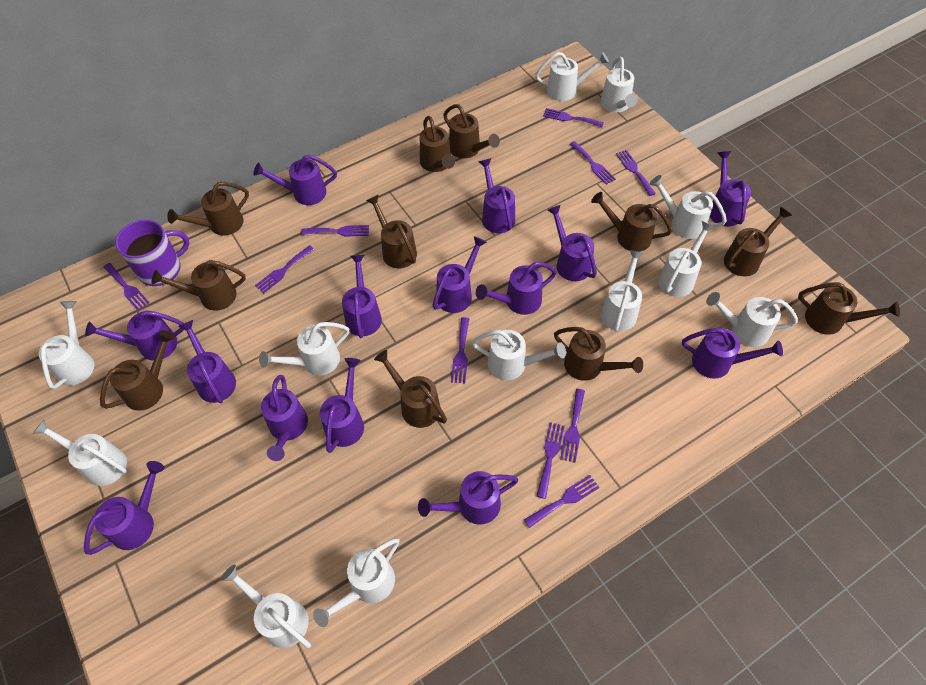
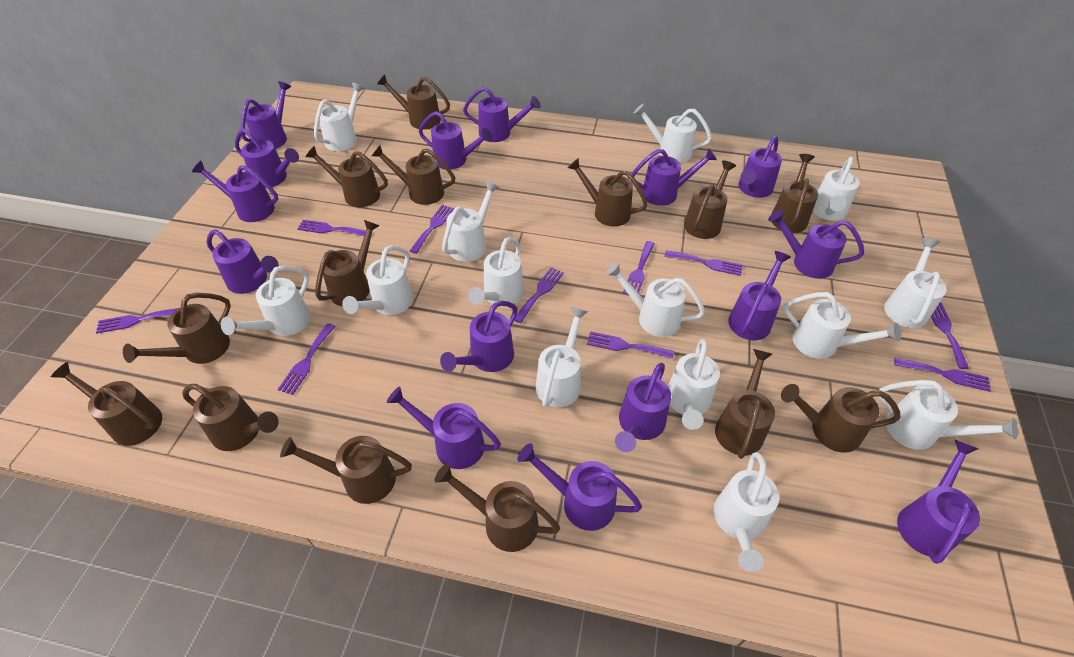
brown watering can: [100,330,175,411] [151,260,246,311] [167,182,249,236] [366,194,417,268] [374,350,447,428] [420,116,455,172] [443,104,500,159] [554,327,643,381] [591,192,672,252] [724,207,792,277] [798,282,900,335] = 11 -> [51,362,162,446] [123,293,231,364] [182,384,279,451] [280,436,412,504] [305,146,388,207] [315,220,380,306] [372,145,455,205] [377,74,450,130] [434,463,560,552] [567,158,648,227] [684,161,736,239] [715,349,775,459] [772,154,818,233] [781,384,900,452] = 14
purple mug: [115,220,190,286] = 1 -> none = 0
purple watering can: [84,461,165,555] [85,310,184,361] [178,320,236,403] [253,155,337,205] [261,375,308,461] [320,358,364,453] [342,255,382,338] [418,471,518,525] [432,236,487,313] [476,262,557,315] [479,158,515,233] [548,205,597,281] [682,328,783,379] [710,151,751,227] = 14 -> [192,161,278,222] [207,229,279,294] [235,128,299,188] [241,81,291,149] [387,386,501,469] [419,111,493,169] [440,301,518,372] [463,87,540,142] [518,443,642,531] [615,363,671,452] [631,149,717,206] [728,251,791,340] [738,136,782,198] [768,209,864,279] [897,439,980,564] = 15
white watering can: [32,420,127,486] [39,301,95,389] [221,564,311,648] [259,322,349,375] [313,538,400,627] [471,330,566,380] [535,52,609,101] [600,57,637,112] [600,250,644,331] [649,175,727,239] [658,221,715,297] [706,292,798,347] = 12 -> [221,266,311,336] [314,82,364,151] [342,245,413,315] [442,181,500,262] [468,237,524,305] [536,307,588,407] [606,262,705,337] [633,103,712,163] [668,339,720,430] [714,452,779,572] [784,292,901,359] [813,157,860,221] [878,380,1018,450] [884,238,947,328] = 14

